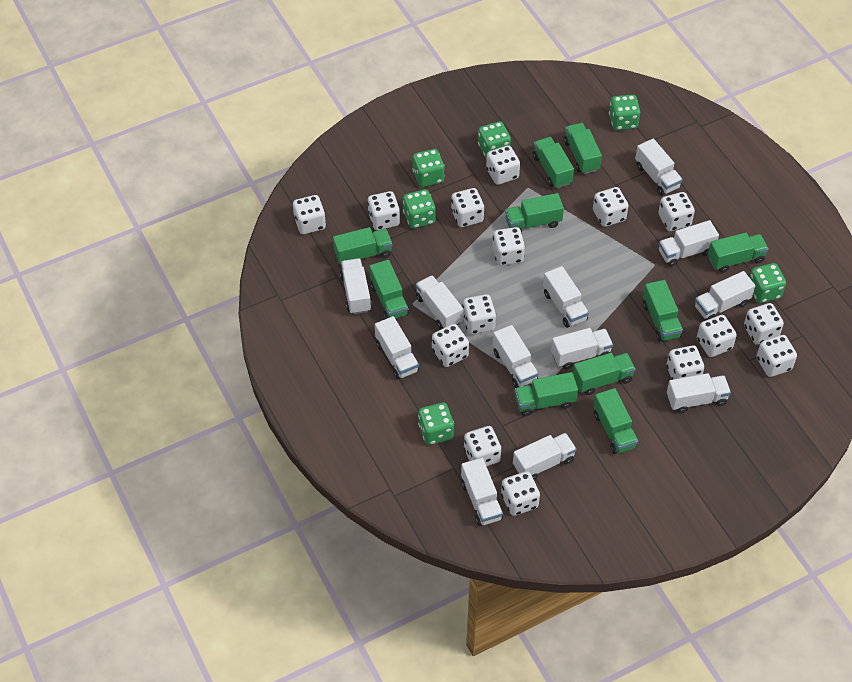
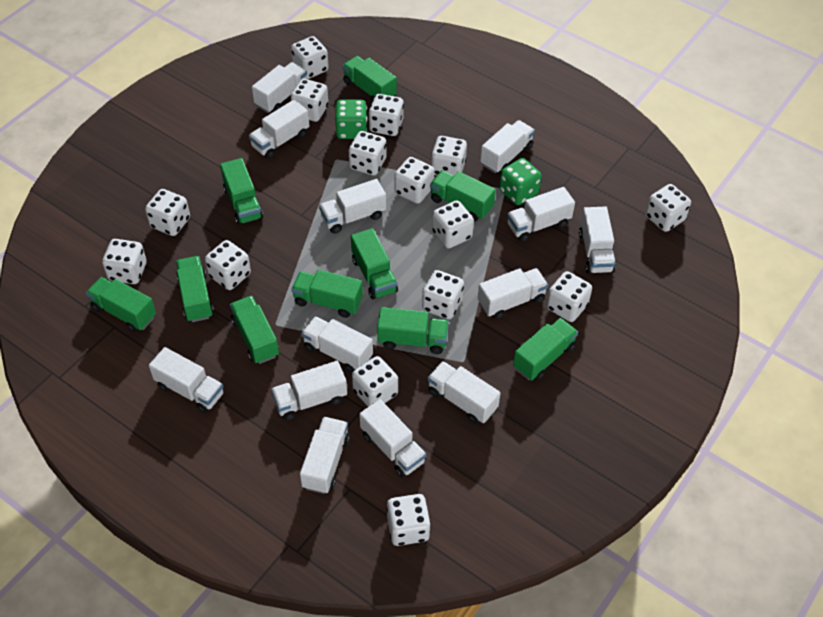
green dice: [403,189,436,229] [412,149,445,187] [418,402,454,445] [478,121,511,159] [609,94,640,130] [749,263,786,303] = 6 -> [335,100,367,139] [499,158,542,205] = 2
white truck: [340,258,372,314] [375,316,419,380] [416,275,463,329] [461,458,503,526] [493,325,539,388] [513,433,576,480] [543,266,589,328] [551,328,613,369] [635,139,683,196] [659,220,719,267] [667,373,731,413] [695,271,755,320] = 12 -> [149,347,224,413] [249,100,309,159] [252,62,307,113] [271,361,347,420] [300,417,350,494] [302,316,373,373] [319,179,386,234] [359,399,426,477] [428,361,501,424] [478,268,548,319] [480,120,535,173] [507,187,575,242] [579,207,616,274] = 13

